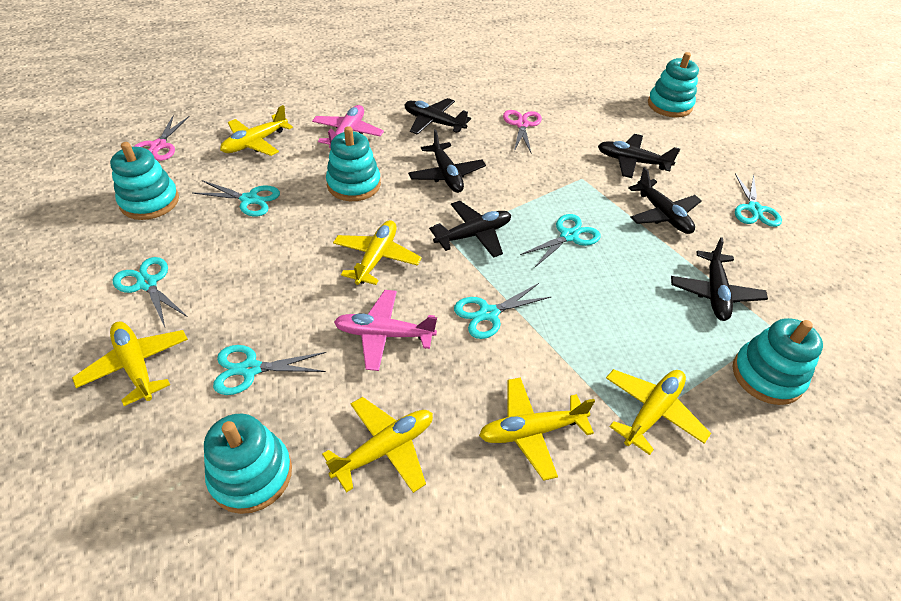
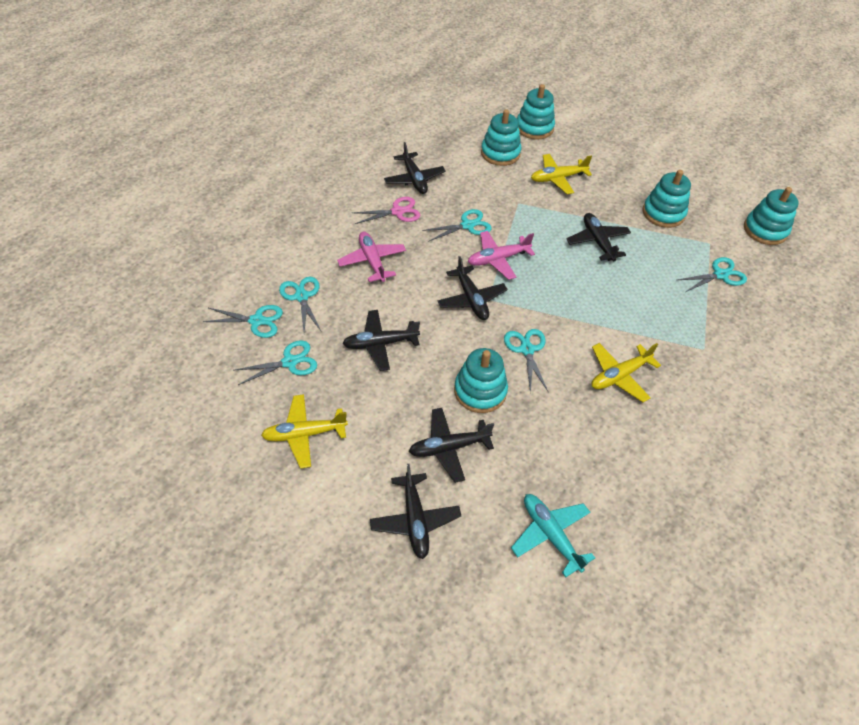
pink scissors: [133,115,190,161] [503,110,542,152] = 2 -> [353,197,420,224] = 1
turquoise plane: none = 0 -> [511,494,595,578] = 1
yellow plane: [72,322,188,406] [220,105,293,156] [322,397,433,493] [333,220,422,285] [479,377,595,481] [606,369,711,455] = 6 -> [261,394,348,469] [531,154,592,194] [592,343,661,402] = 3

